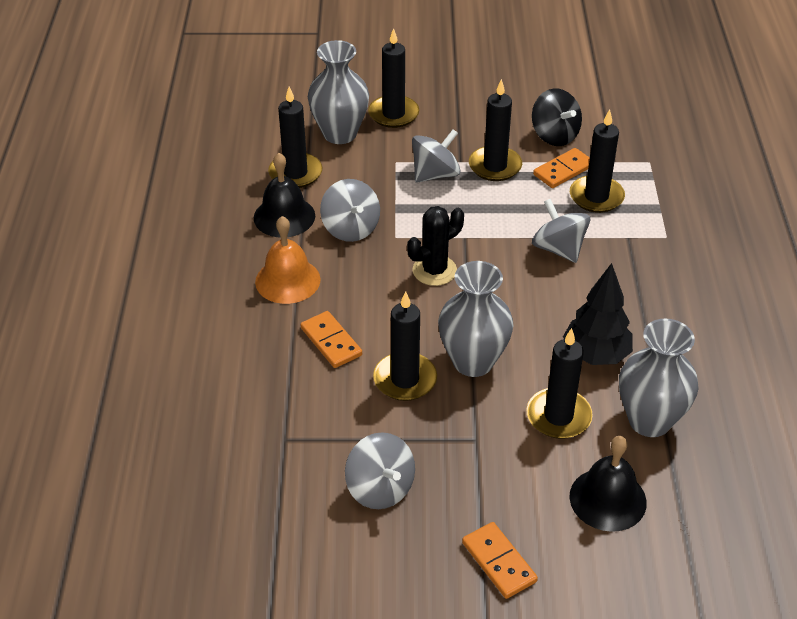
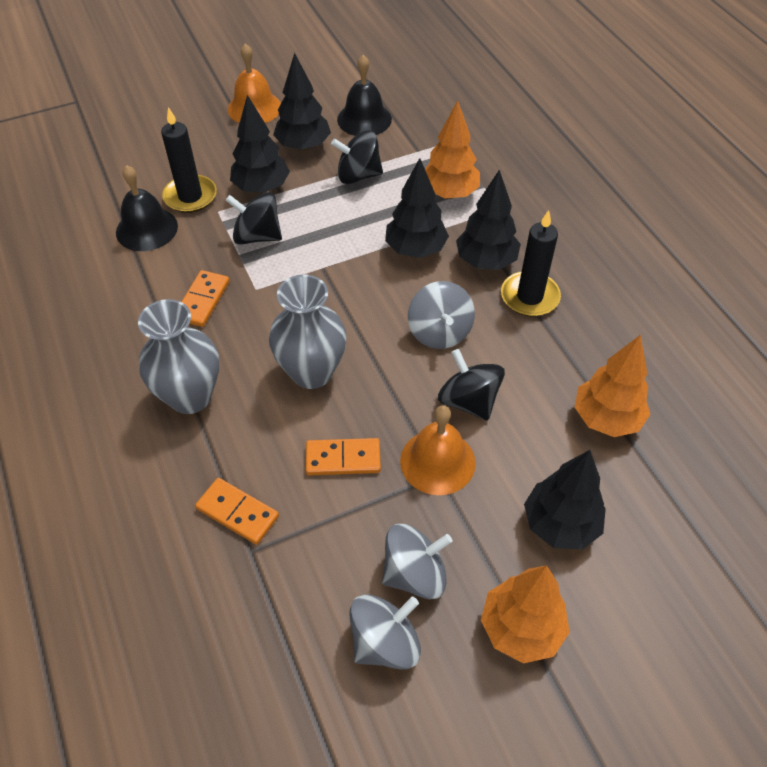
black cactus: [407,206,464,286] = 1 -> none = 0
black candle: [268,86,322,188] [368,28,419,128] [373,291,437,401] [469,79,522,181] [526,328,593,439] [570,109,625,213] = 6 -> [161,107,217,213] [501,210,561,317] = 2
black spinning top: [532,89,582,146] = 1 -> [225,192,282,244] [331,131,383,184] [438,349,505,420] = 3
black tree: [563,263,633,365] = 1 -> [230,95,290,193] [273,53,331,151] [385,158,449,258] [456,170,521,270] [524,450,606,550] = 5
grey spinning top: [320,179,380,242] [345,432,415,509] [412,129,461,183] [532,199,590,263] = 4 -> [350,594,421,669] [382,524,452,599] [408,281,475,349] = 3
grey vase: [308,40,369,144] [438,261,514,377] [619,319,699,437] = 3 -> [138,299,219,414] [269,274,347,389] = 2
orange bell: [255,216,321,304] = 1 -> [228,44,281,123] [400,406,476,495] = 2
orange tree: none = 0 -> [425,100,480,199] [481,565,570,663] [575,335,650,437] = 3

